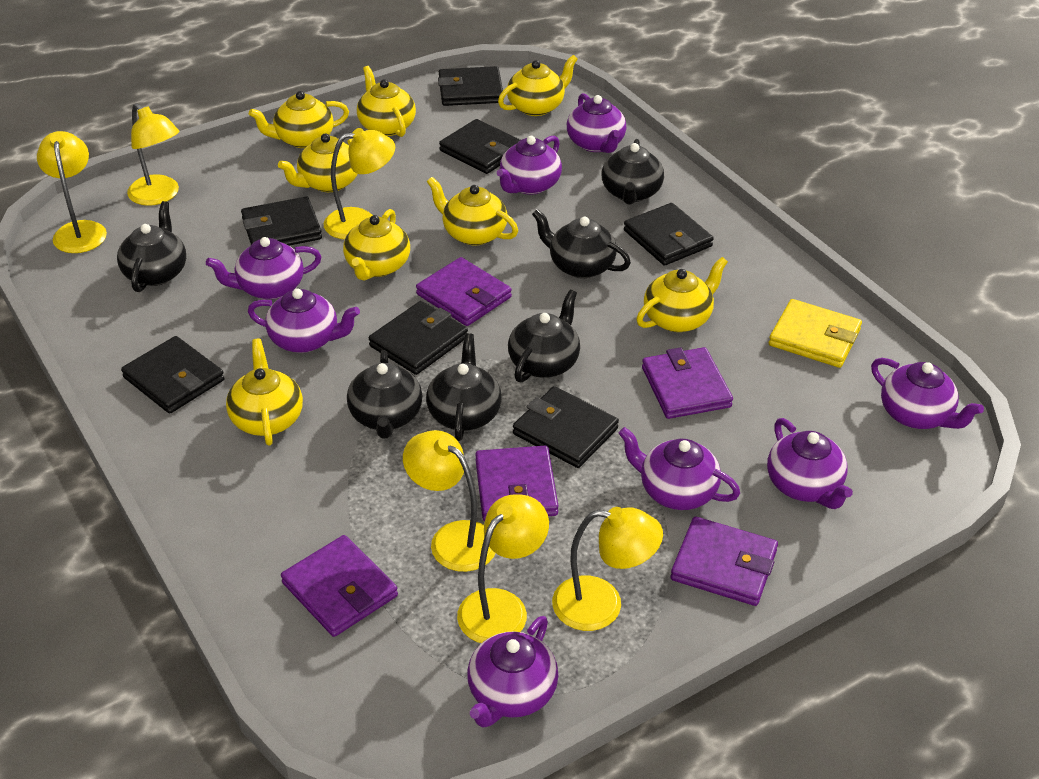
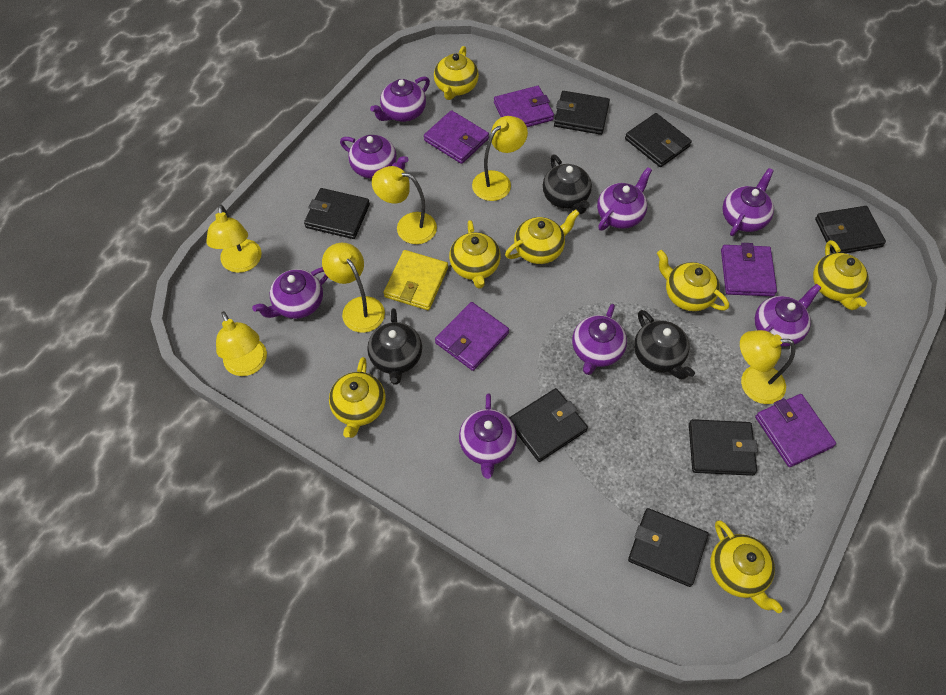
black teapot: [117,201,186,292] [347,350,422,438] [426,333,502,441] [508,290,580,382] [532,209,631,278] [601,139,664,205] = 6 -> [367,308,422,385] [543,155,592,214] [634,310,695,379] = 3
yellow teapot: [226,338,303,446] [249,91,349,148] [278,133,358,192] [343,209,410,281] [357,66,416,137] [427,177,518,245] [498,55,578,116] [636,257,728,332] = 8 -> [329,357,386,438] [434,46,479,100] [449,220,501,288] [505,210,580,264] [657,250,729,311] [710,520,783,613] [813,240,868,310] = 7

